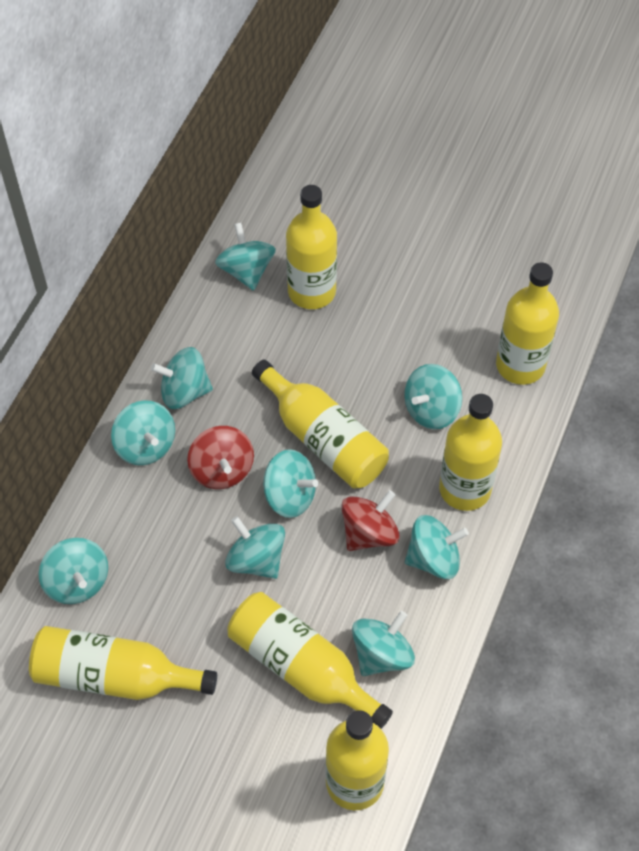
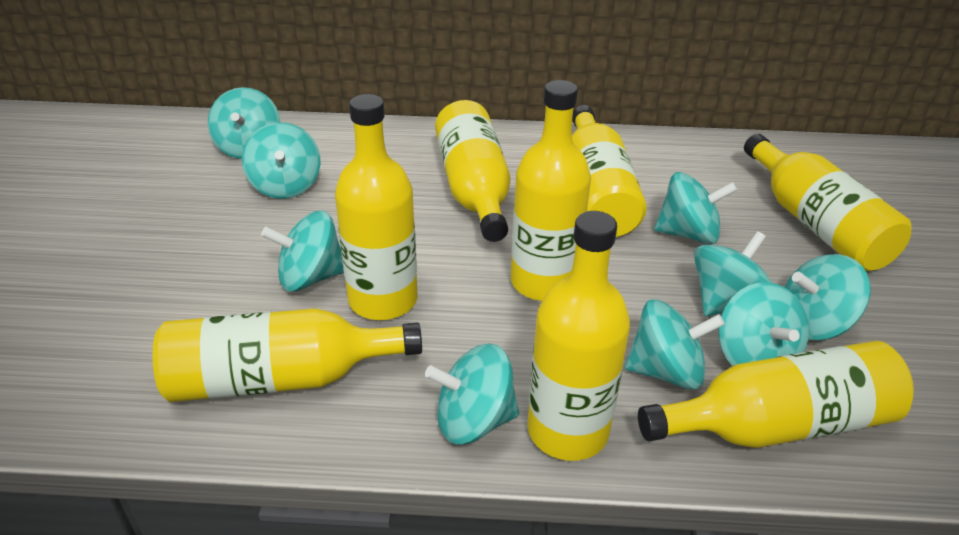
red spinning top: [187,426,254,489] [341,490,400,551] = 2 -> none = 0
yellow bottle: [29,626,217,700] [227,592,393,729] [252,360,389,489] [286,185,337,309] [325,710,389,810] [439,394,502,511] [496,262,559,385] = 7 -> [153,308,422,402] [335,94,418,320] [435,100,510,242] [511,80,591,301] [527,211,630,461] [572,105,647,237] [638,341,914,448] [744,134,912,271] = 8

